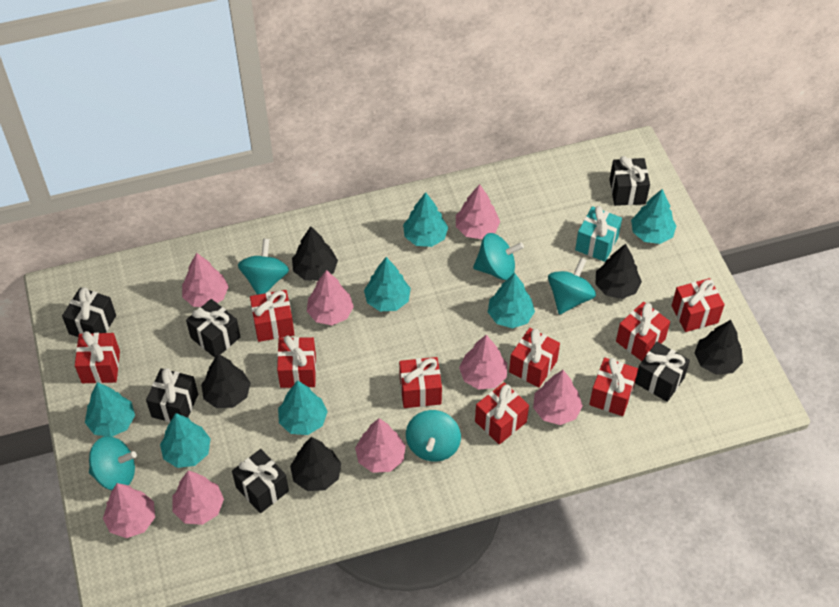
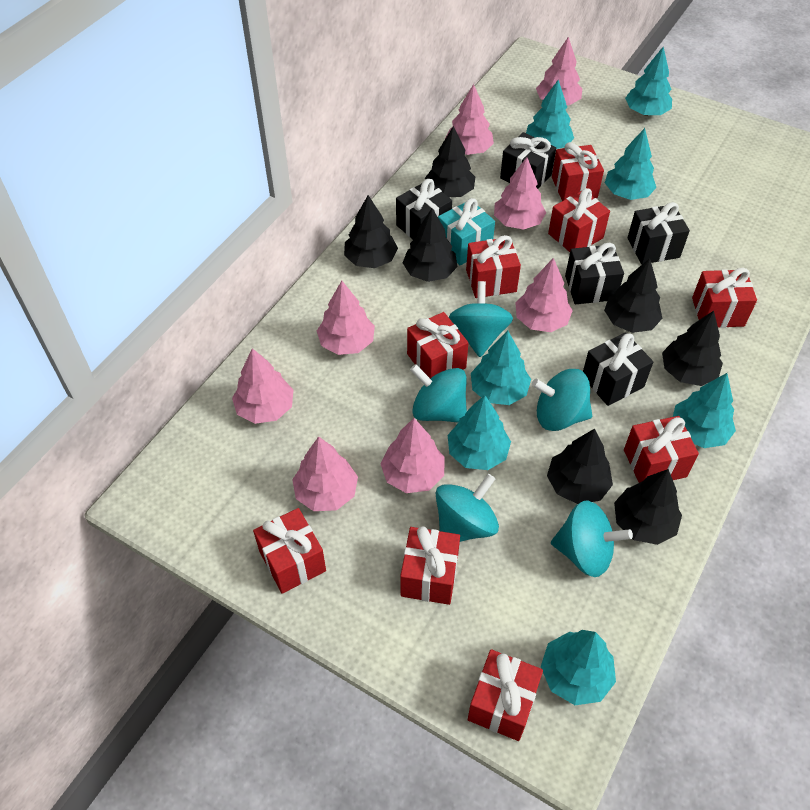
black gift: [62,287,116,337] [146,368,198,422] [186,299,240,358] [232,449,289,513] [610,156,650,206] [635,342,690,402] = 6 -> [396,179,452,240] [500,132,556,189] [565,243,624,304] [583,333,653,406] [628,202,690,264] = 5
black tree: [201,354,250,408] [290,437,341,491] [292,226,338,281] [595,244,642,299] [694,320,743,375] = 5 -> [344,195,398,268] [403,208,458,282] [425,126,475,197] [547,429,613,504] [604,258,662,333] [614,469,682,545] [662,311,723,386] = 7

